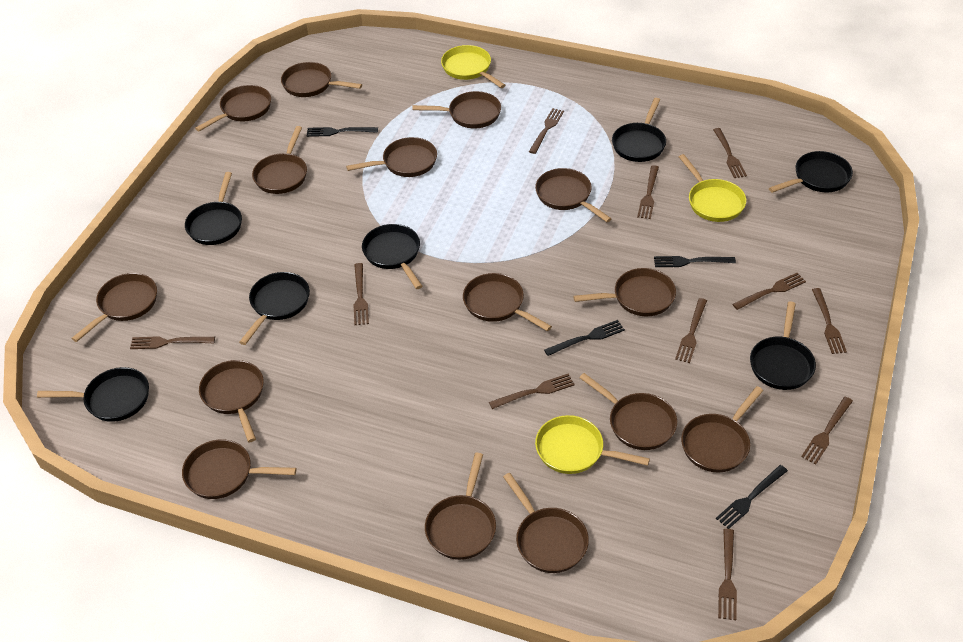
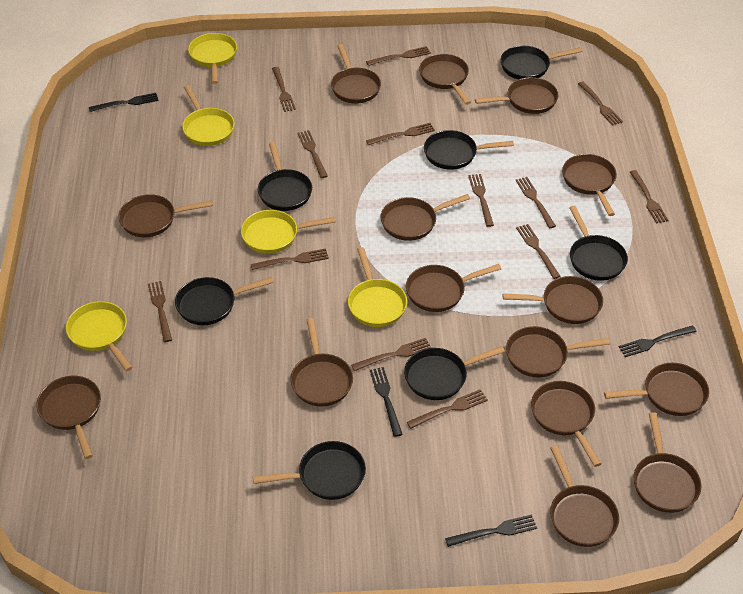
brown fork: [130,336,215,349] [353,263,369,325] [489,374,575,409] [529,108,564,154] [637,165,659,219] [675,298,707,363] [713,128,747,178] [718,529,737,620] [733,273,806,310] [801,397,853,464] [812,288,847,354] = 11 -> [148,281,172,342] [251,248,329,270] [272,67,296,112] [297,130,328,178] [351,338,431,371] [366,46,431,66] [366,123,435,145] [407,389,488,429] [468,174,494,227] [516,177,556,228] [516,224,561,279] [578,81,623,126] [630,170,669,224] = 13
yellow pan: [441,45,505,88] [535,415,650,474] [679,154,746,222] = 3 -> [66,301,133,371] [182,85,235,146] [188,33,237,84] [241,210,336,254] [348,247,407,327] = 5

